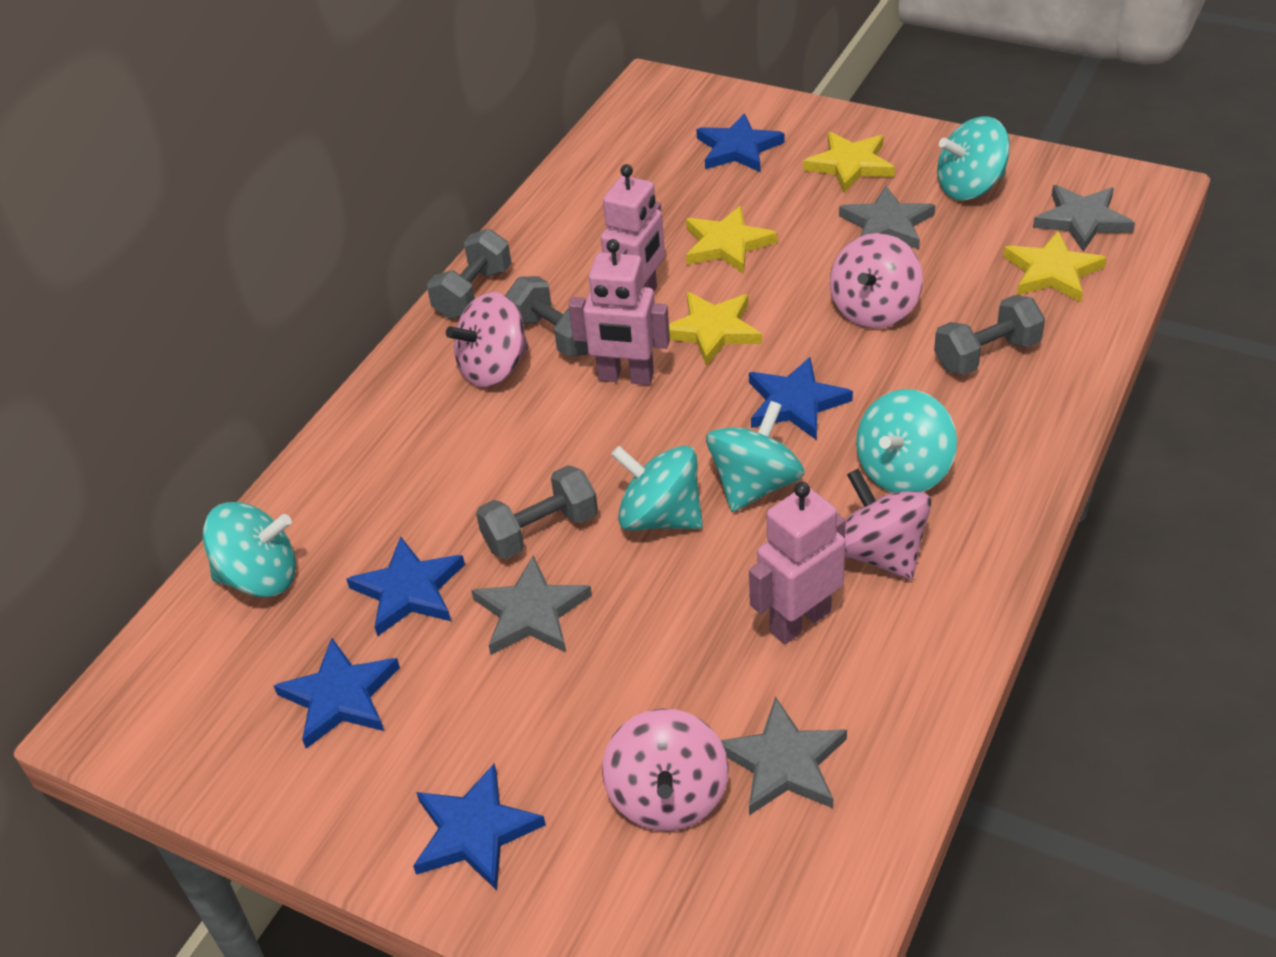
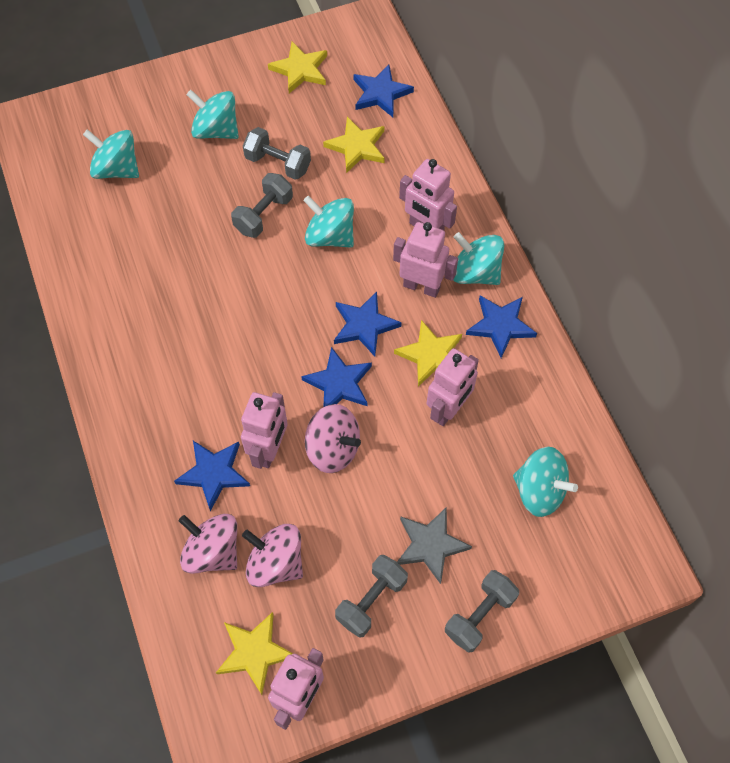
grey star: [471,555,592,655] [721,696,847,816] [839,186,935,249] [1033,185,1135,252] = 4 -> [397,507,472,584] = 1
pink robot: [568,239,670,385] [601,164,665,291] [749,482,846,644] = 3 -> [241,392,288,469] [268,648,324,730] [393,222,458,298] [399,159,457,230] [427,348,479,426] = 5
pink spinning top: [446,292,529,387] [602,709,729,831] [830,233,923,329] [845,469,932,580] = 4 -> [179,514,237,574] [242,524,303,587] [305,404,361,473] = 3

